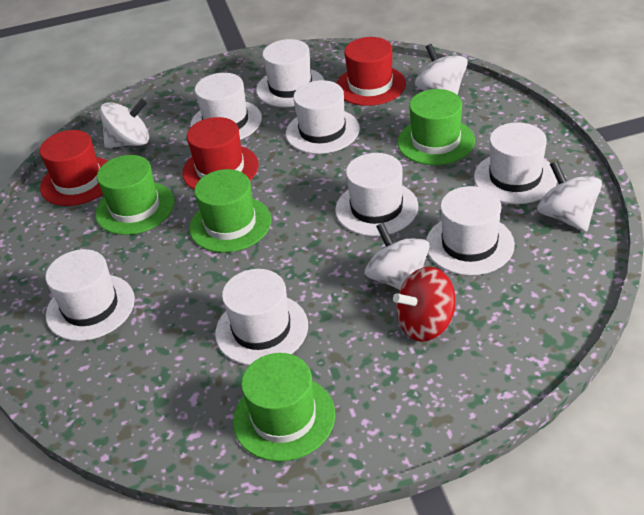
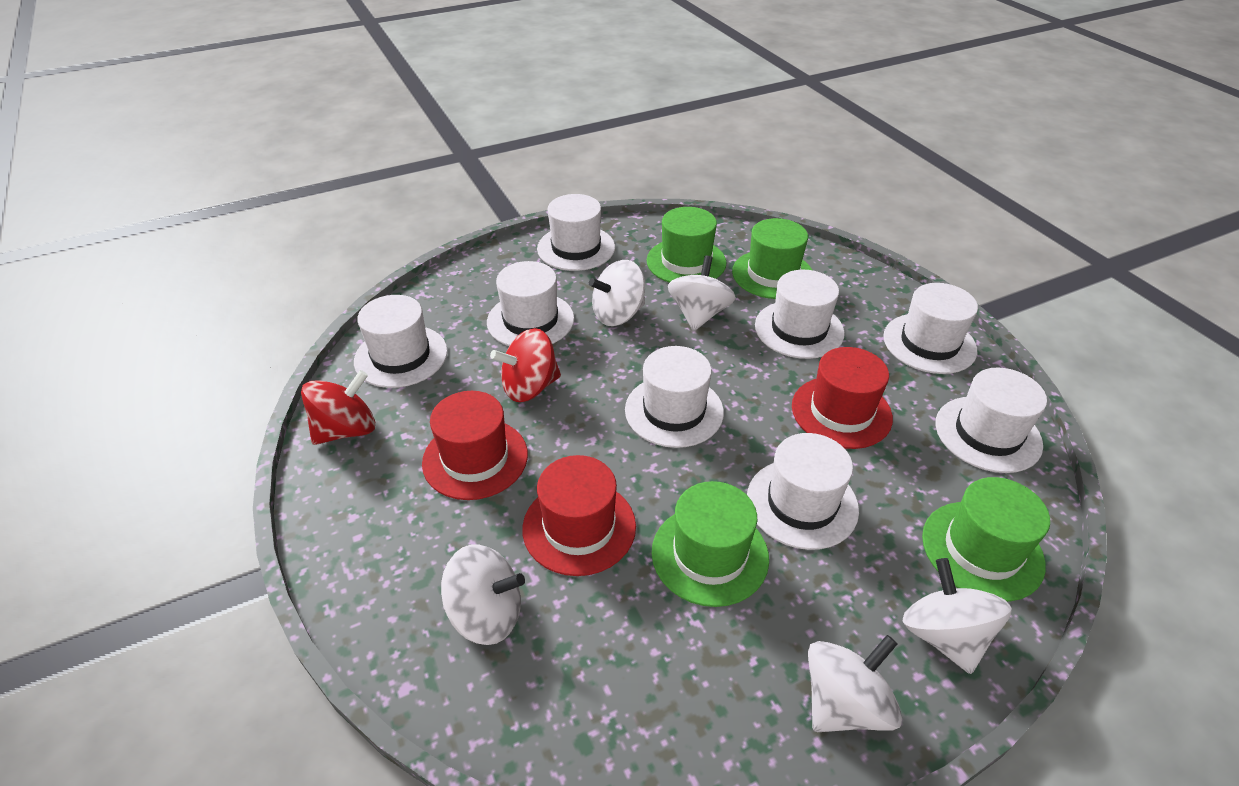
red spinning top: [393,266,455,342] = 1 -> [301,370,375,445] [490,328,561,402] = 2
white spinning top: [100,99,149,148] [365,223,430,290] [415,44,468,95] [537,161,602,232] = 4 -> [441,544,525,645] [589,260,645,326] [668,256,736,331] [808,635,902,732] [903,558,1012,674] = 5

